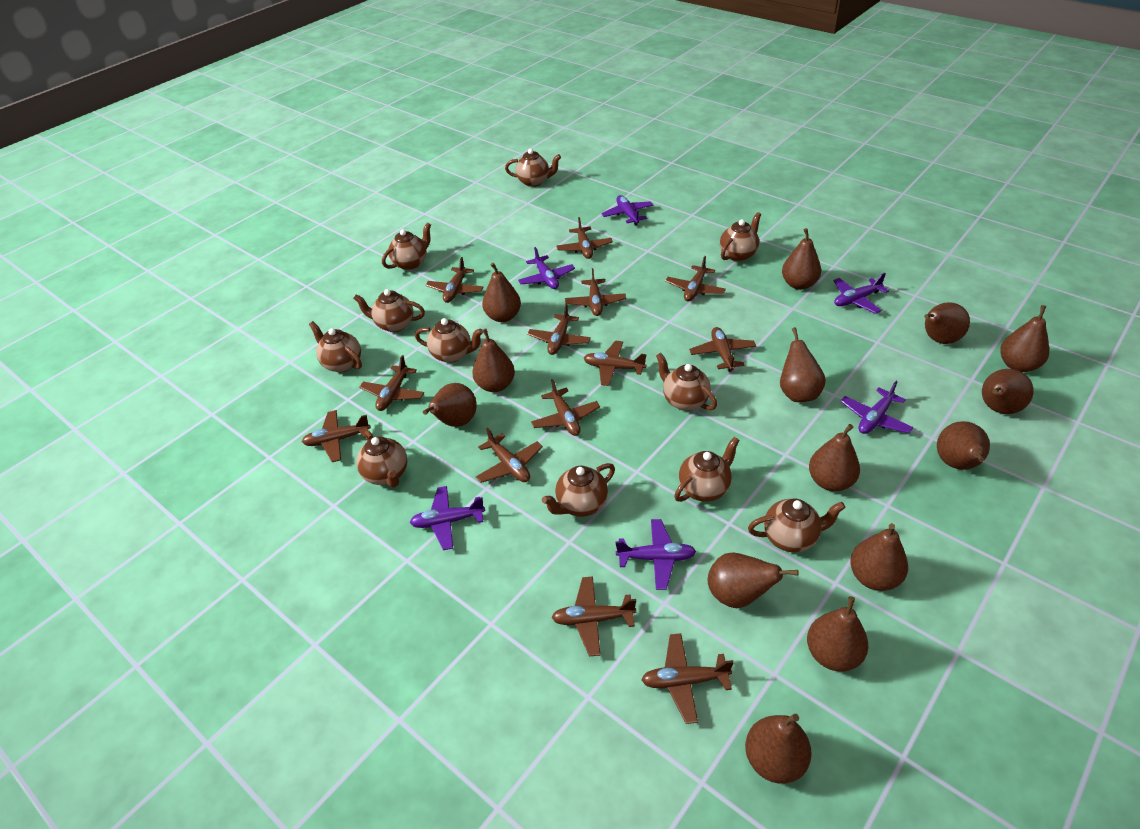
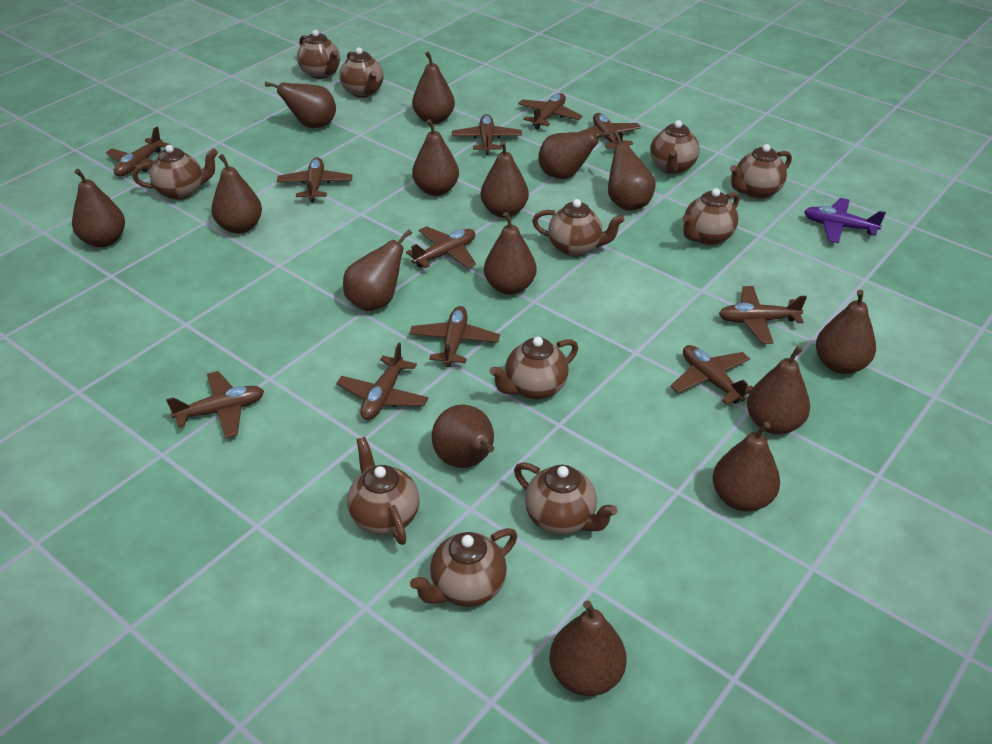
brown pear: [423,383,477,427] [472,328,515,392] [482,262,521,322] [708,552,799,608] [745,714,812,784] [780,327,826,402] [782,228,821,290] [807,596,868,672] [809,424,860,491] [850,523,908,591] [924,302,970,344] [937,421,990,470] [982,369,1034,414] [1000,305,1049,372] = 14 -> [72,169,125,247] [211,154,262,234] [265,82,336,128] [343,229,412,311] [412,51,455,124] [412,119,459,196] [432,404,494,468] [481,141,529,218] [484,212,537,295] [538,131,611,179] [550,600,627,696] [608,131,656,211] [712,422,780,512] [747,346,810,435] [816,290,876,374] = 15
brown plane: [302,410,371,462] [359,355,424,411] [426,257,483,303] [476,427,543,483] [527,304,591,355] [531,379,600,436] [551,577,636,656] [557,217,613,259] [565,268,626,316] [584,340,647,386] [642,633,734,724] [665,256,726,301] [689,327,756,372] = 13 -> [106,126,170,177] [166,371,264,438] [277,157,353,203] [336,343,429,420] [406,226,476,268] [410,306,500,367] [452,114,522,155] [518,93,583,129] [579,113,641,149] [671,345,753,405] [719,286,807,344] = 11
purple plane: [409,486,485,550] [518,247,575,289] [601,195,653,226] [616,519,696,590] [833,273,889,314] [840,381,913,434] = 6 -> [804,198,886,243] = 1

